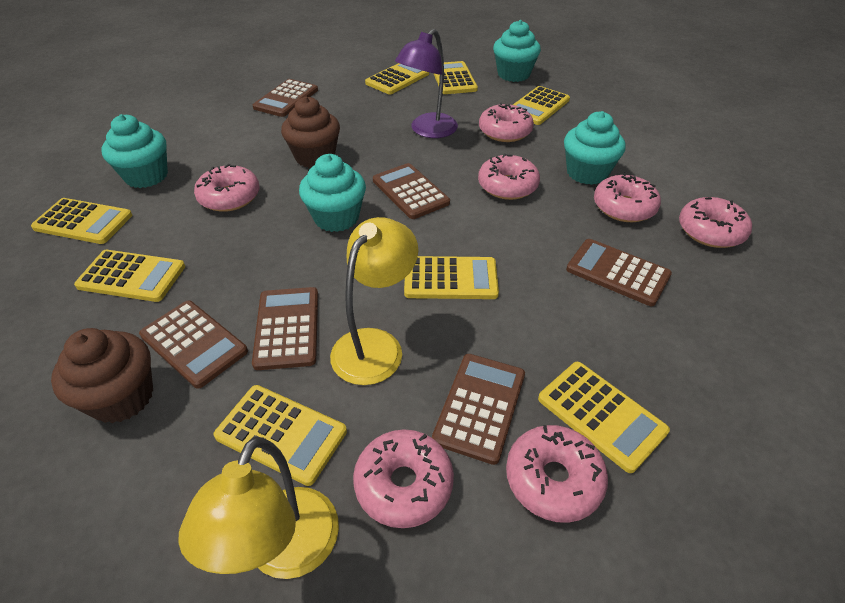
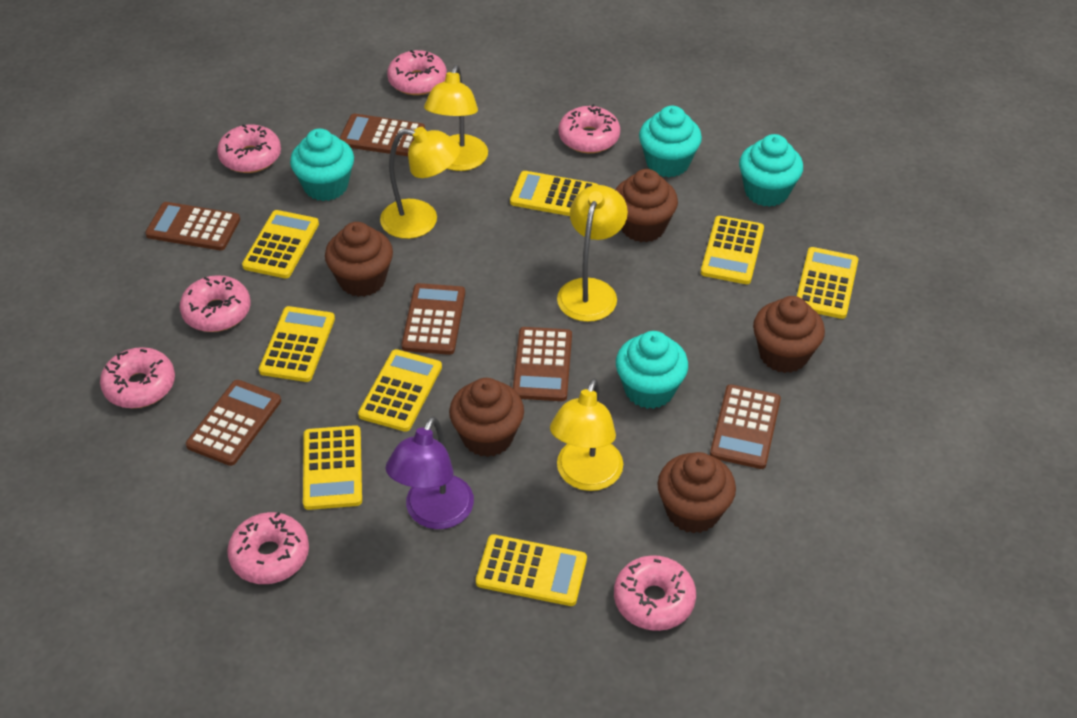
brown cupcake: [51,328,153,423] [281,96,340,168] = 2 -> [325,222,393,297] [449,378,524,457] [615,169,678,242] [657,452,736,533] [753,296,825,373] = 5
yellow lamp: [178,437,339,579] [330,217,418,385] = 2 -> [380,127,460,239] [424,65,488,171] [550,378,623,491] [557,185,628,322] = 4

